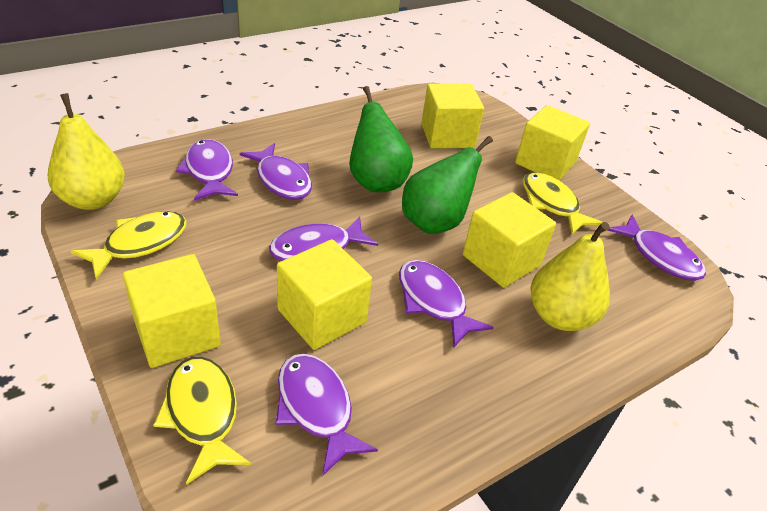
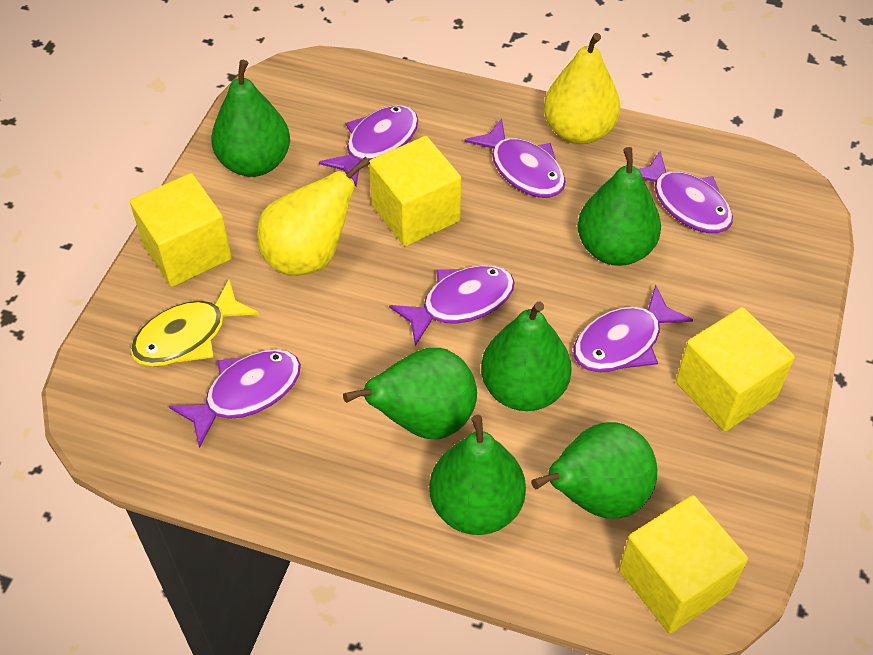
green pear: [349,86,413,192] [402,136,493,234] = 2 -> [211,60,290,177] [343,348,477,439] [429,415,526,535] [481,301,572,411] [531,422,657,519] [577,147,661,266] = 6
yellow cube: [123,254,221,368] [277,239,372,350] [421,83,484,149] [463,192,556,288] [515,105,590,180] = 5 -> [130,173,232,287] [369,136,461,246] [619,495,748,633] [676,307,795,432] = 4
yellow fish: [71,211,187,279] [153,357,251,485] [523,172,603,235] = 3 -> [130,279,259,367] = 1

